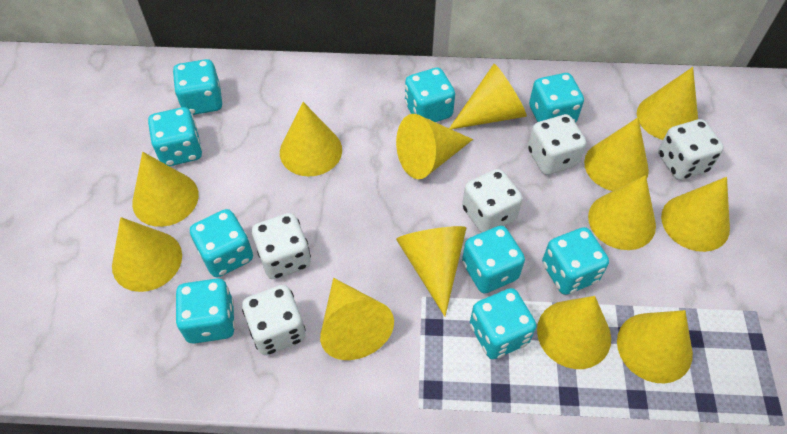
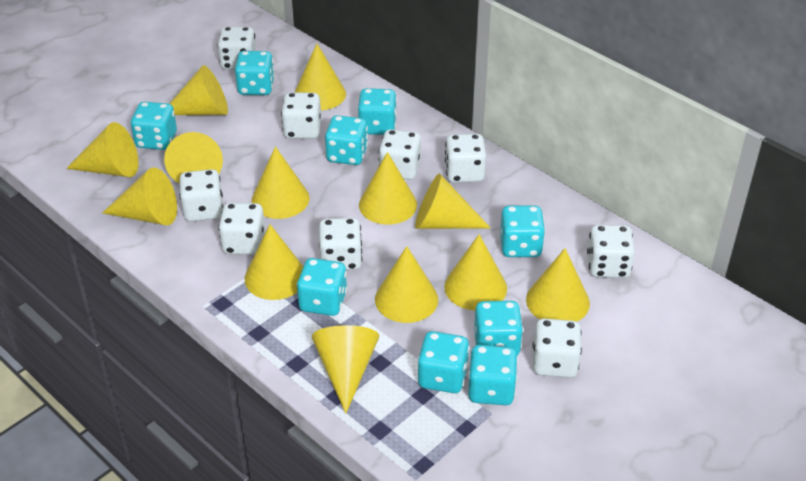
white dice: [242,285,306,355] [252,213,311,279] [462,169,523,233] [528,114,586,175] [658,119,724,180] = 5 -> [179,169,223,222] [217,27,256,70] [218,203,265,255] [281,92,321,139] [319,218,362,270] [378,129,421,180] [445,134,486,183] [533,318,582,378] [587,225,635,278] = 9

